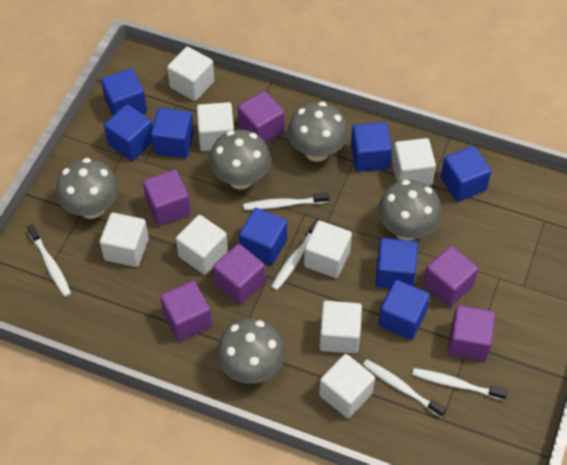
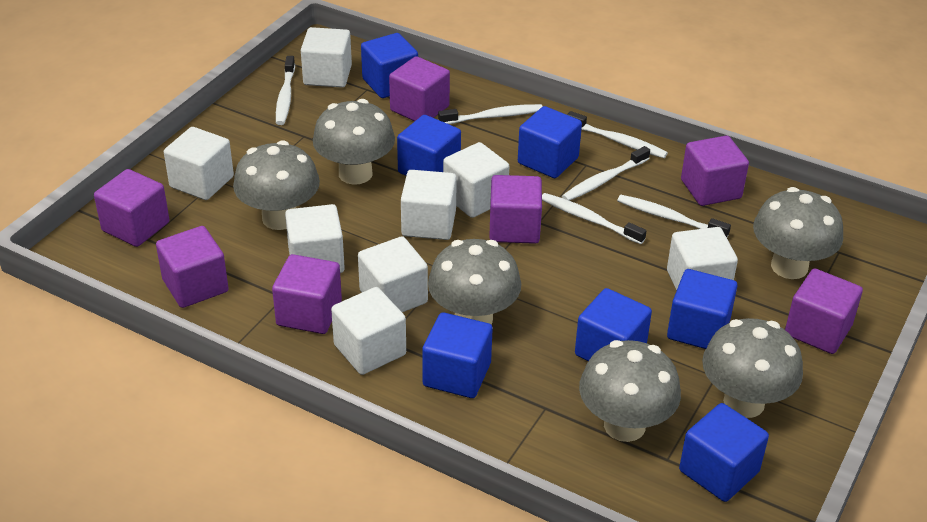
blue cube: [101,68,147,116] [104,104,153,161] [151,108,194,158] [239,208,287,266] [351,122,392,172] [375,238,418,288] [378,280,430,340] [441,146,492,202] = 8 -> [361,33,418,98] [397,115,461,176] [422,312,493,398] [518,106,582,178] [575,288,652,361] [667,269,737,349] [679,403,769,502] = 7
grey mushroom: [56,158,119,219] [209,130,271,189] [217,318,285,384] [288,102,348,162] [378,180,441,240] = 5 -> [233,140,320,230] [313,99,395,185] [428,239,521,325] [579,340,681,442] [702,318,803,418] [753,187,843,279] = 6
purple cube: [143,170,191,226] [160,281,212,341] [213,244,265,305] [238,91,284,143] [423,246,478,307] [448,305,495,361] = 6 -> [94,169,170,247] [156,226,229,308] [272,254,342,334] [389,56,450,121] [489,175,542,244] [681,136,749,206] [785,268,863,354] = 7
white toothbrush: [27,224,71,297] [243,192,329,210] [271,219,321,290] [363,359,446,417] [412,368,507,400] = 5 -> [276,56,295,125] [438,104,543,124] [542,193,646,244] [562,146,650,201] [567,111,668,158] [617,195,731,237] = 6

